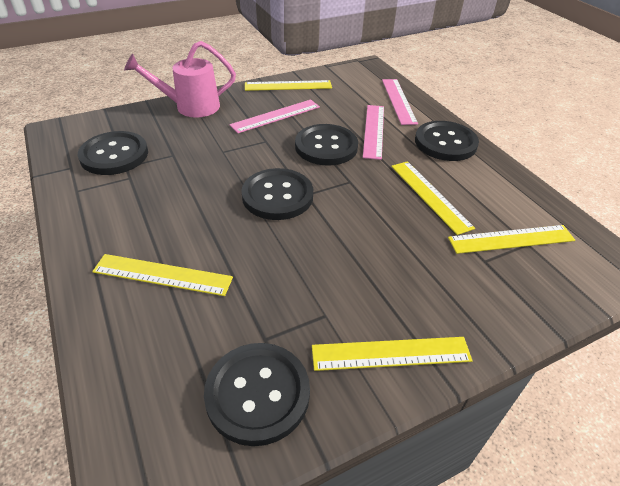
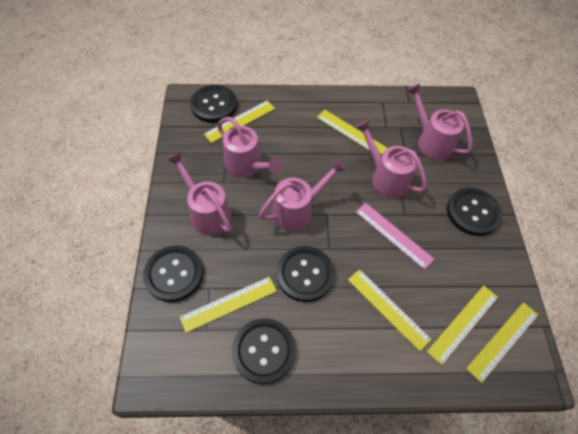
pink ruler: [230,99,320,133] [363,105,384,160] [382,79,418,125] = 3 -> [356,203,434,270] = 1
pink watering can: [124,41,236,118] = 1 -> [167,152,232,236] [217,117,283,178] [259,158,346,231] [355,119,427,198] [406,84,473,160] = 5
yellow ruler: [92,254,233,296] [245,80,332,91] [312,337,473,371] [391,161,475,235] [448,225,575,254] = 5 -> [180,277,277,333] [204,101,275,143] [317,110,387,155] [348,269,432,351] [427,286,498,365] [466,302,538,383] = 6

